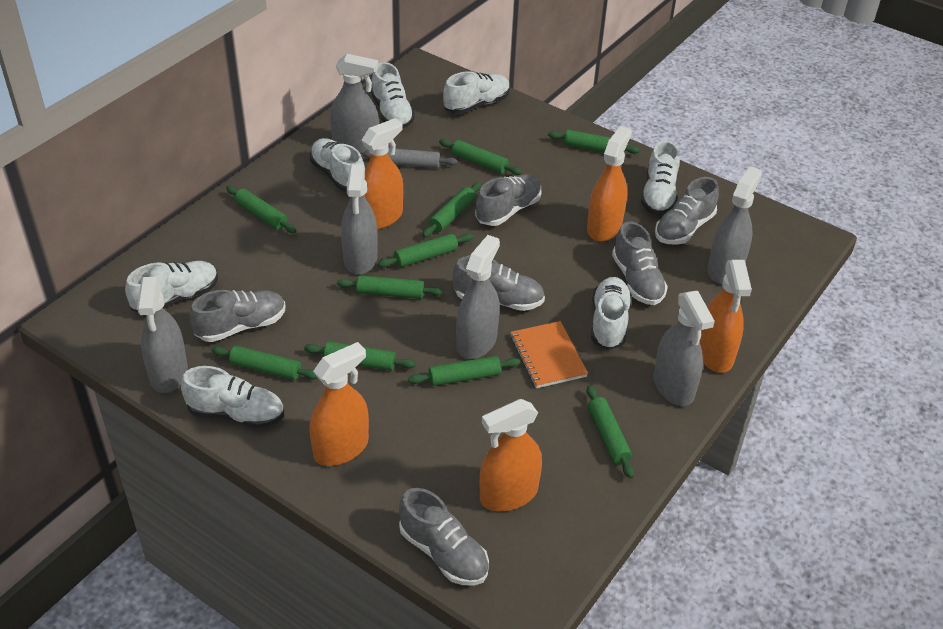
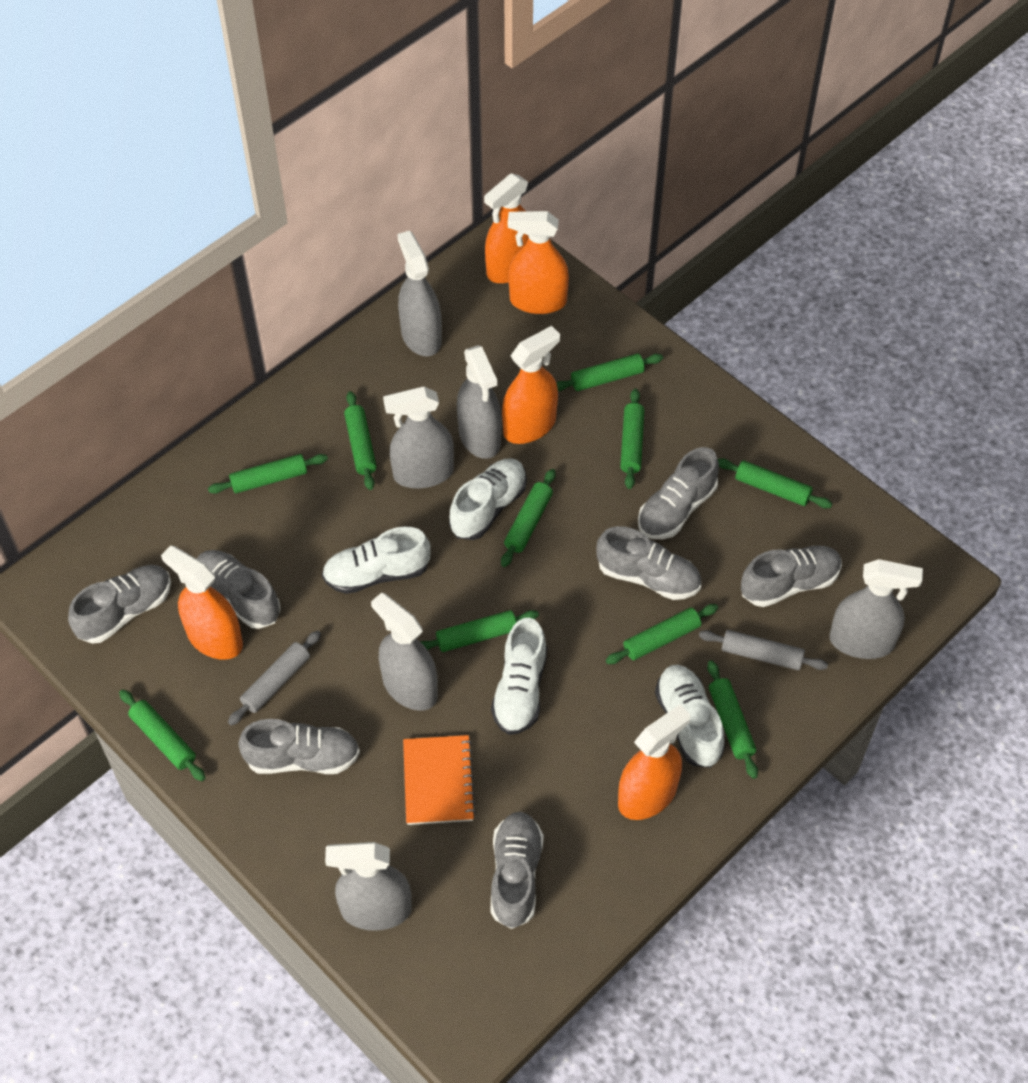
grey rolling pin: [363,148,458,168] = 1 -> [228,631,321,726] [699,630,828,670] = 2
grey shoe: [190,290,285,342] [399,488,489,586] [453,255,545,311] [475,174,542,226] [612,222,668,305] [655,177,719,245] = 6 -> [68,565,171,644] [197,550,281,629] [238,719,360,774] [491,812,544,929] [596,526,701,600] [638,447,719,539] [741,545,842,607] = 7
white shoe: [125,261,218,312] [181,366,284,428] [310,138,364,192] [371,62,415,129] [443,71,510,114] [591,277,632,350] [641,141,680,215] = 7 -> [322,527,431,594] [449,458,527,540] [491,618,547,735] [655,665,725,768] = 4

